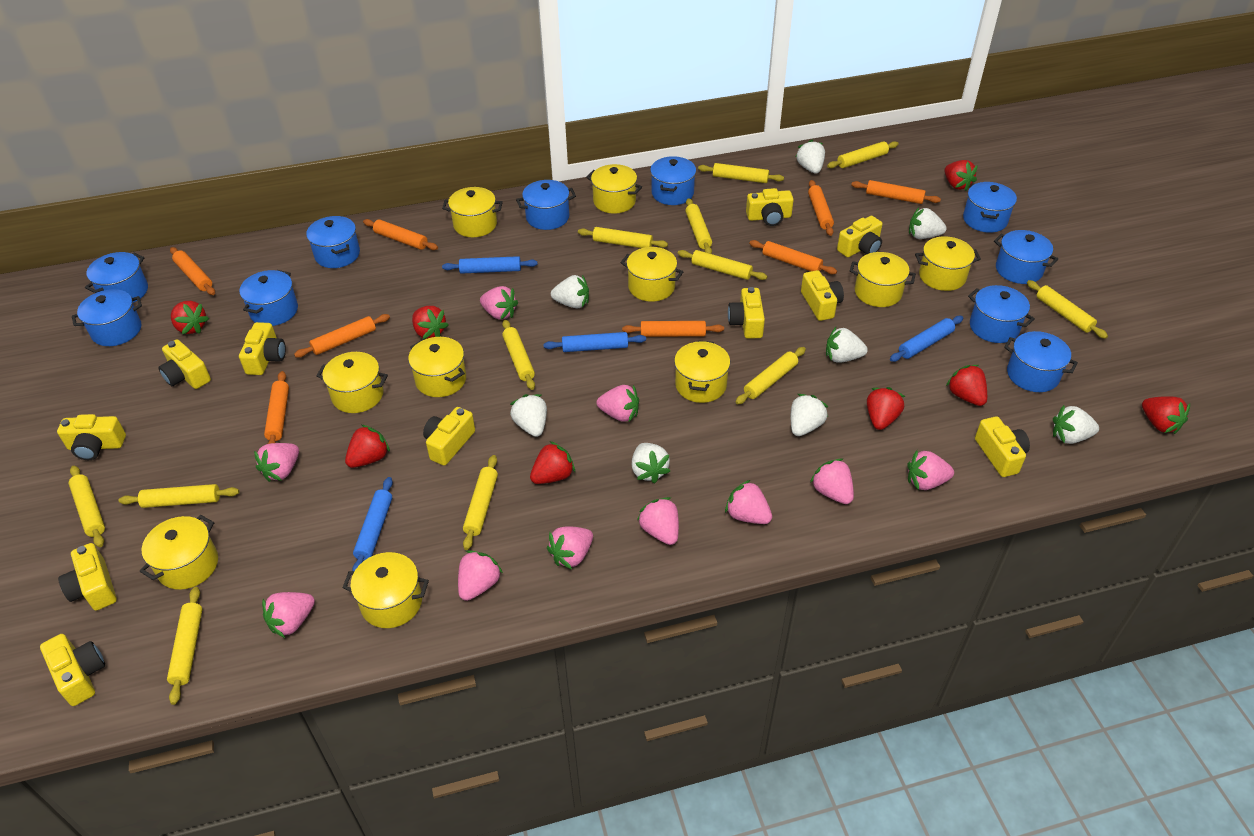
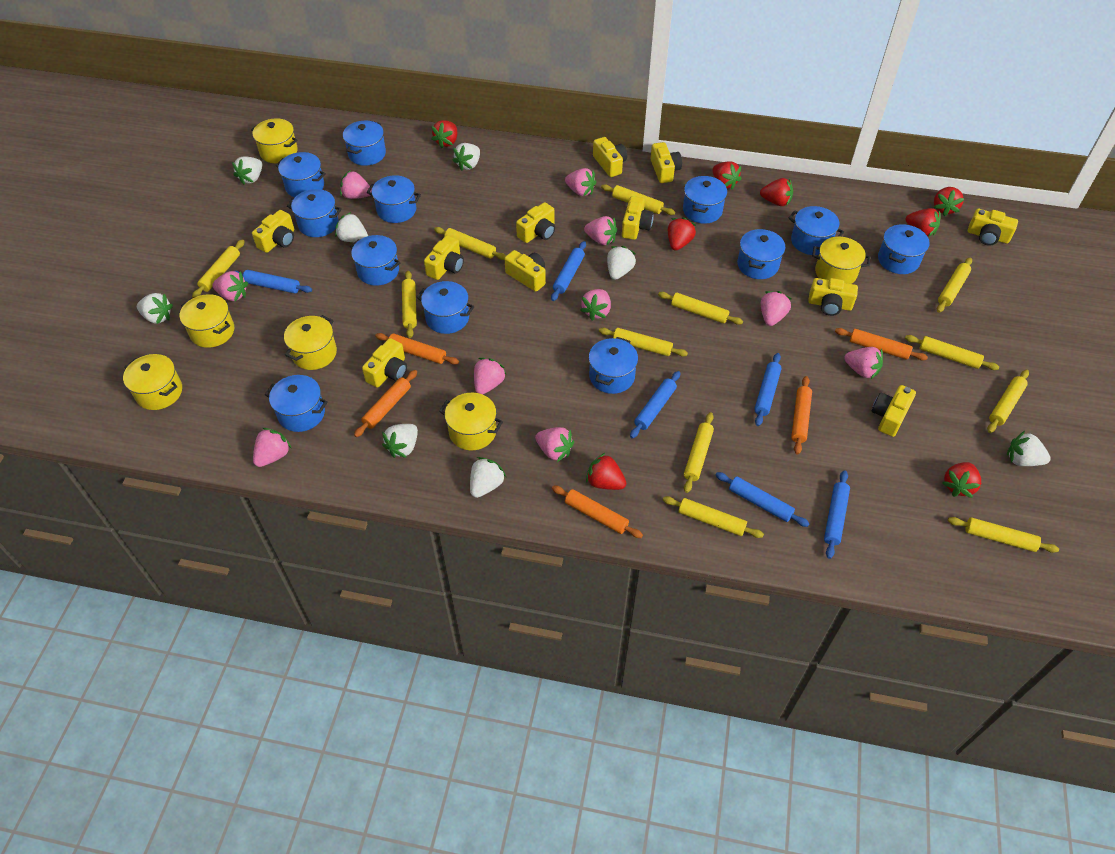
blue pot: [72,289,142,346] [85,252,148,303] [239,270,298,326] [306,216,360,268] [516,180,576,230] [650,156,696,205] [963,182,1017,233] [968,285,1035,343] [994,230,1058,284] [1004,331,1078,392] = 10 -> [265,375,328,432] [275,152,326,198] [287,189,342,237] [343,121,386,166] [350,235,400,286] [367,175,421,223] [416,281,474,334] [589,337,638,394] [683,176,727,224] [737,229,785,279] [788,206,844,255] [878,224,930,274] = 12
blue rolling pin: [352,477,393,571] [442,256,538,274] [544,332,646,352] [890,316,963,362] = 4 -> [236,270,312,293] [551,241,586,301] [630,371,680,438] [716,472,809,527] [754,353,782,426] [824,470,850,559] = 6
orange rolling pin: [170,247,215,295] [264,371,289,444] [294,314,390,358] [363,219,438,250] [622,321,724,337] [749,240,837,274] [808,180,834,236] [851,180,941,204] = 8 -> [354,370,417,437] [375,333,459,365] [552,486,643,538] [791,376,812,454] [835,328,928,361] = 5
yellow pot: [140,515,218,590] [316,352,388,413] [342,552,429,628] [408,337,466,397] [442,187,503,237] [587,164,642,214] [620,247,683,302] [674,340,730,403] [850,252,916,307] [915,236,981,291] = 10 -> [123,354,182,410] [180,294,234,348] [251,118,298,163] [284,315,337,370] [439,393,503,450] [812,237,871,284] = 6

